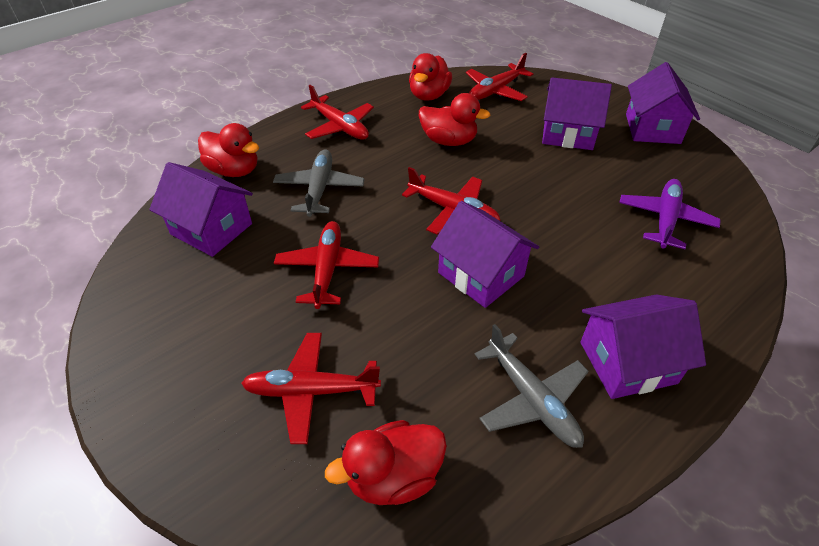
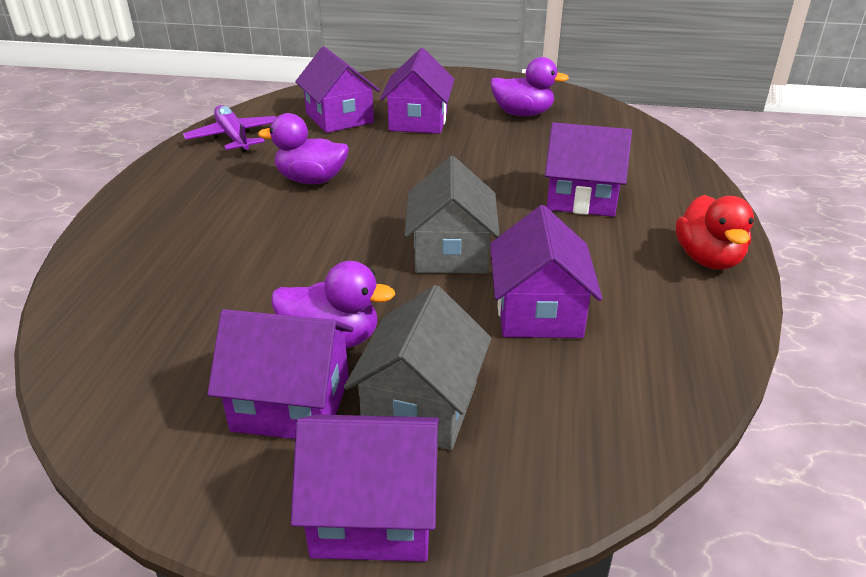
grey house: none = 0 -> [344,285,492,450] [405,156,500,274] = 2
grey plane: [273,149,365,217] [475,324,589,448] = 2 -> none = 0
purple duck: none = 0 -> [258,113,349,184] [271,261,395,349] [490,57,569,116] = 3
purple house: [149,162,253,257] [431,201,539,308] [542,77,612,150] [581,294,706,399] [626,62,700,144] = 5 -> [207,309,354,439] [291,415,439,562] [295,47,380,133] [380,48,454,134] [490,205,602,338] [545,122,632,217] = 6
red duck: [198,123,259,177] [325,420,447,505] [409,53,452,101] [419,93,491,146] = 4 -> [676,195,754,270] = 1
red plane: [241,333,381,444] [274,221,379,309] [301,85,374,140] [402,167,501,234] [466,53,533,101] = 5 -> none = 0

